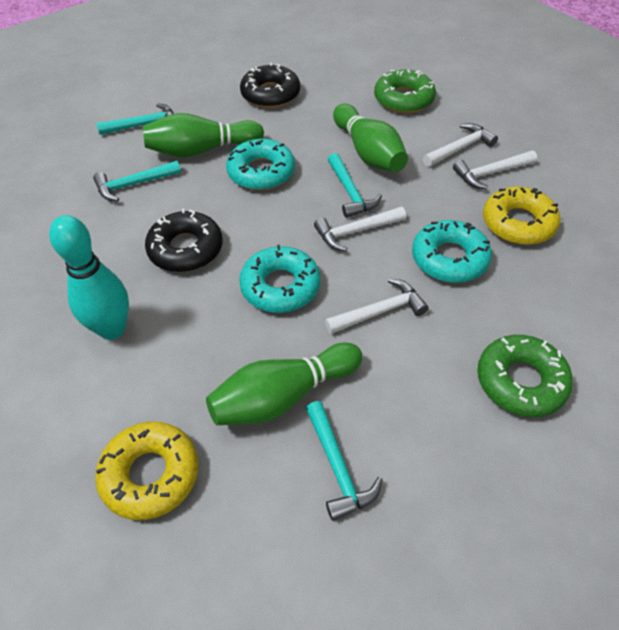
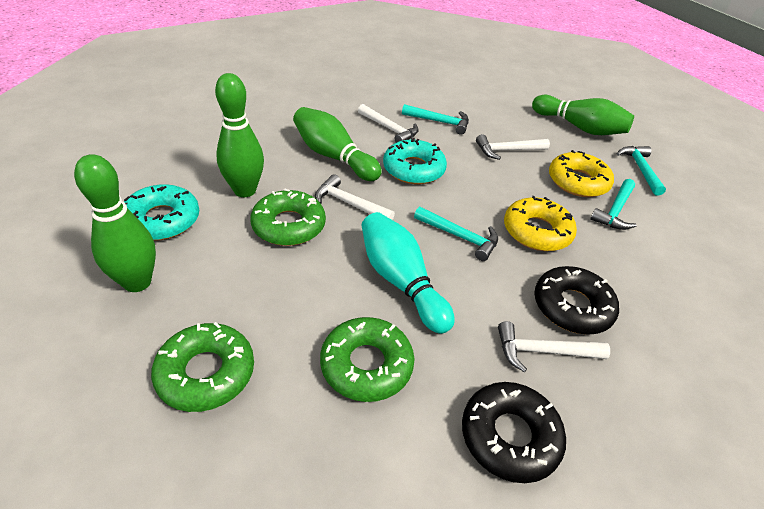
green bowling pin: [143,113,264,157] [206,343,363,425] [333,104,408,172] = 3 -> [74,154,156,292] [215,73,264,197] [293,107,382,181] [532,95,634,135] = 4
green donut: [374,69,436,113] [477,335,573,417] = 2 -> [151,322,254,412] [250,188,326,246] [320,317,414,402] = 3
turquoise donut: [226,139,295,190] [239,245,320,313] [412,220,492,283] = 3 -> [124,184,199,241] [383,138,447,184] = 2

